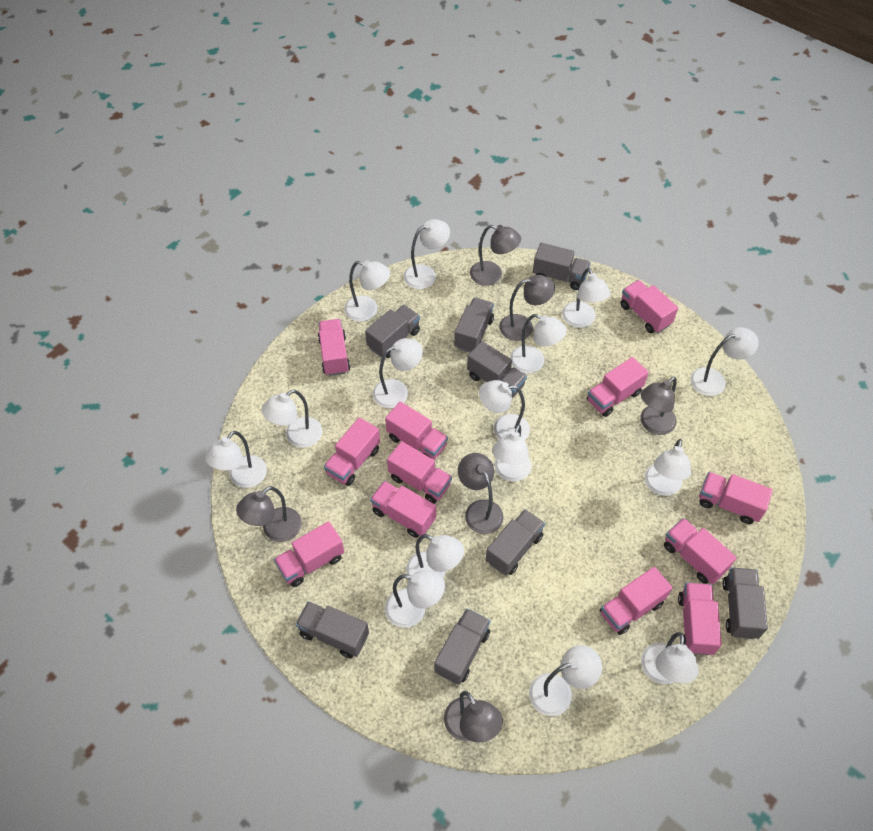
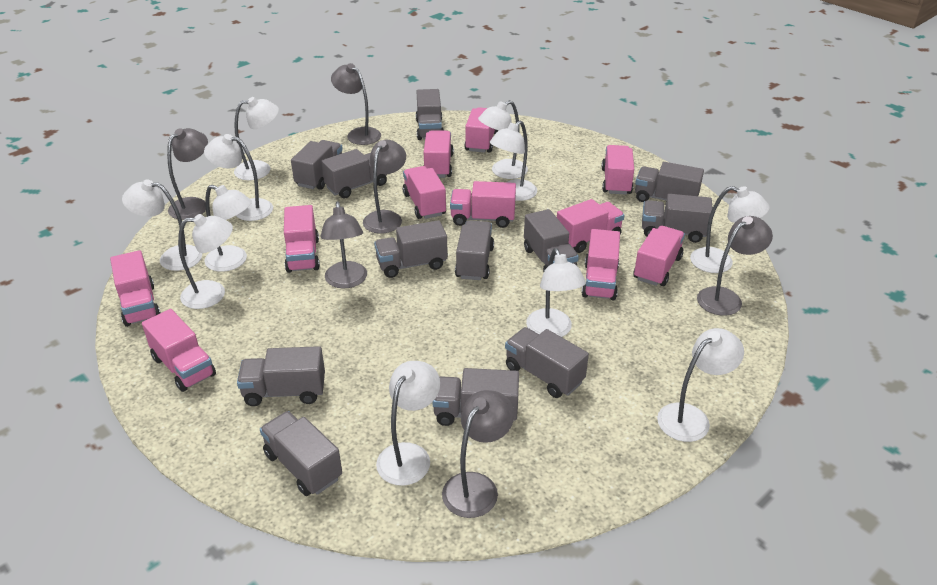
grey truck: [295,601,369,658] [365,305,420,358] [434,609,490,685] [454,297,494,353] [467,341,527,398] [486,509,545,575] [533,243,591,290] [723,567,768,639] = 8 -> [237,346,325,406] [260,411,342,496] [291,140,343,190] [321,149,387,198] [374,220,448,278] [416,89,444,140] [432,368,519,426] [455,220,494,280] [505,327,589,398] [524,209,579,272] [635,162,704,202] [642,194,712,243] = 12
pink truck: [274,521,344,587] [318,319,350,376] [324,417,380,486] [370,481,436,538] [385,402,448,460] [387,441,452,504] [587,357,649,417] [600,567,673,635] [620,280,678,333] [664,518,737,584] [678,583,722,655] [699,472,773,524] = 12 -> [110,250,161,327] [142,309,216,392] [284,205,320,273] [403,166,446,219] [423,130,454,178] [450,181,516,228] [464,107,498,153] [557,199,625,253] [582,229,620,300] [602,145,634,194] [633,226,685,286] = 11
white lamp: [205,431,267,488] [261,390,322,448] [344,260,390,322] [373,338,423,408] [385,570,445,628] [403,219,450,289] [406,534,464,578] [479,380,530,441] [492,424,532,482] [510,314,567,373] [529,645,602,716] [562,268,611,328] [641,632,699,684] [645,439,691,496] [690,327,759,396] = 15 -> [122,180,202,271] [178,214,233,309] [204,134,273,221] [205,185,252,272] [234,97,279,180] [376,361,440,486] [478,100,528,179] [490,120,537,201] [526,248,586,337] [657,328,744,442] [690,186,770,273] = 11

